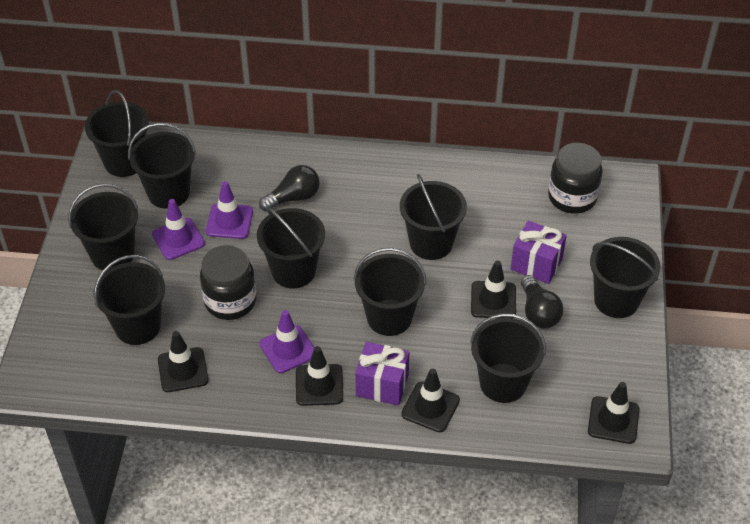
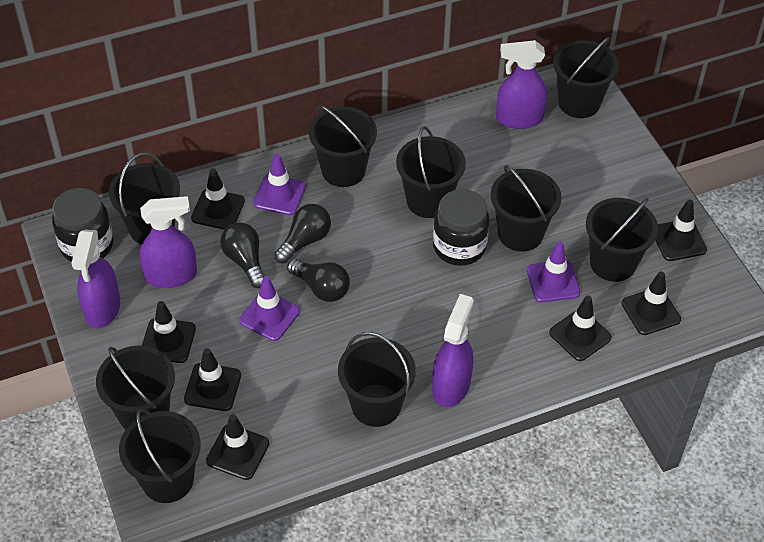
black light bulb: [259,165,320,211] [521,275,563,329] = 2 -> [220,222,265,288] [274,204,331,264] [287,259,350,302] = 3
black traffic cone: [158,331,209,392] [296,346,343,406] [401,369,460,432] [471,261,516,319] [588,382,639,444] = 5 -> [142,301,196,363] [184,348,241,411] [191,168,245,230] [206,414,269,480] [549,296,612,361] [621,271,681,335] [656,200,707,261] = 7
purple gift: [355,342,409,406] [511,221,567,284] = 2 -> none = 0
purple spray bottle: none = 0 -> [71,229,120,328] [139,196,197,288] [432,294,474,407] [496,40,548,129] = 4

